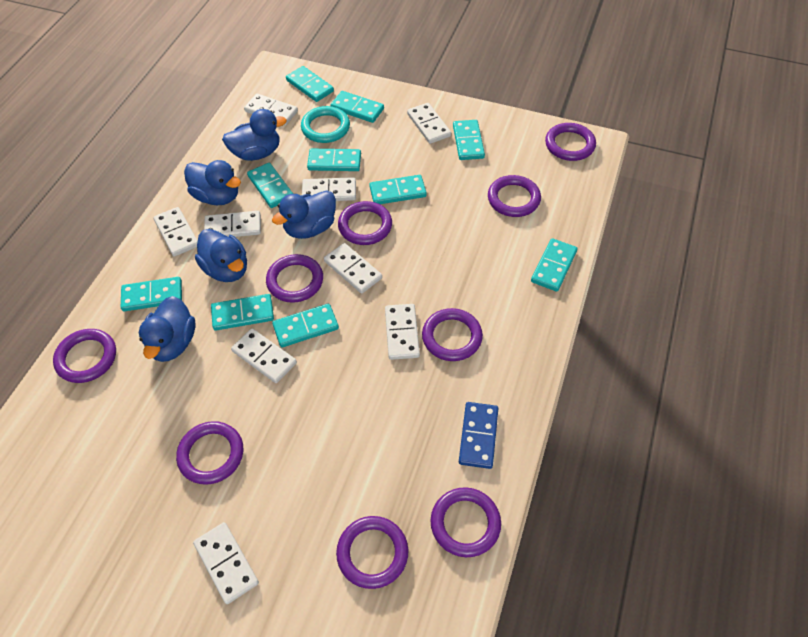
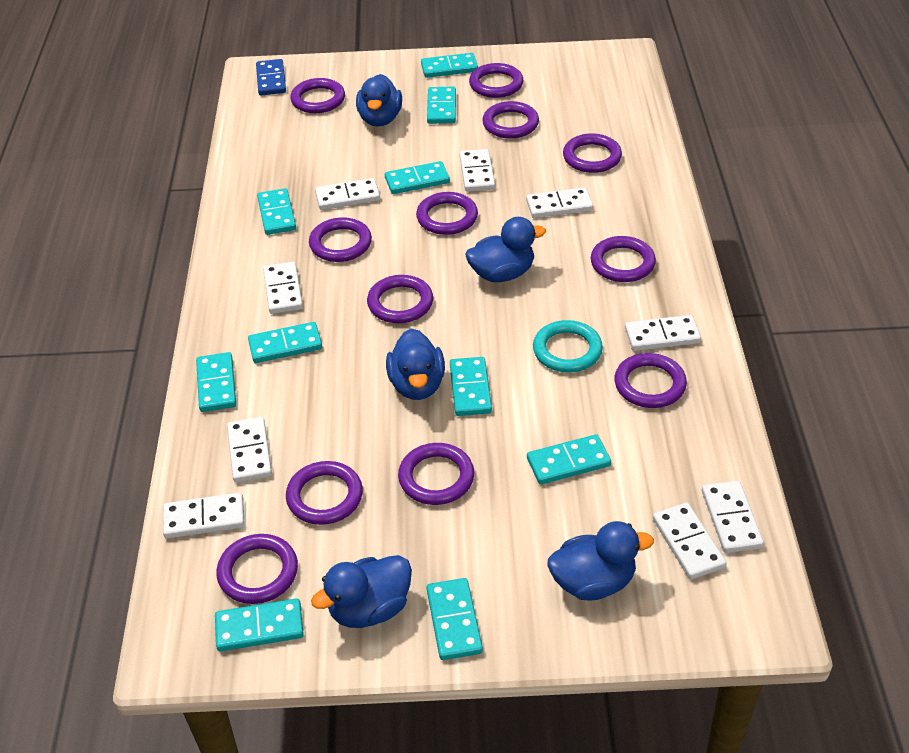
purple ring: [53,329,116,383] [176,421,243,485] [266,254,323,303] [336,516,408,589] [338,201,392,245] [422,308,483,361] [430,487,501,557] [488,175,541,217] [545,123,596,161] = 9 -> [216,534,298,604] [286,461,363,525] [290,78,345,113] [309,217,372,262] [367,275,433,323] [398,443,474,505] [416,192,478,235] [469,63,523,98] [482,101,539,138] [563,133,622,173] [591,236,656,282] [614,353,687,408] = 12

